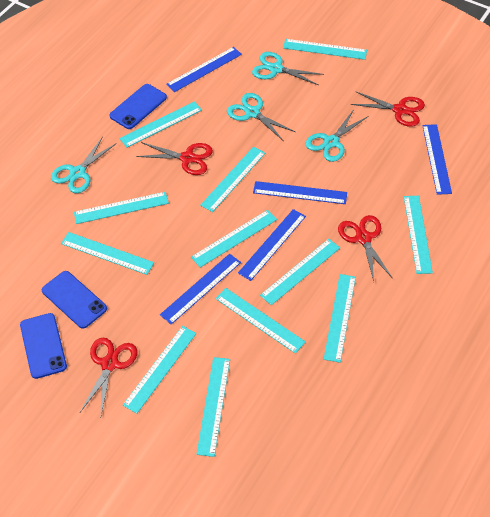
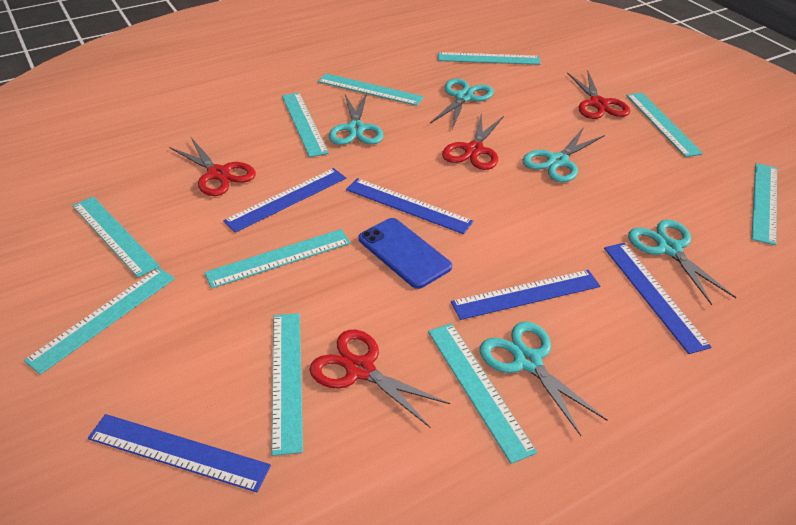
blue phone: [20,313,67,379] [42,271,107,329] [109,84,167,129] = 3 -> [359,218,452,289] = 1
turquoise ruler: [61,232,154,275] [74,192,169,224] [119,101,202,148] [123,326,196,414] [191,210,277,268] [197,357,230,457] [200,147,265,212] [215,288,306,354] [260,239,340,305] [283,39,367,60] [324,274,356,363] [404,196,433,274] = 12 -> [24,267,175,375] [72,197,160,278] [204,229,351,289] [272,313,303,456] [282,93,329,157] [318,73,424,106] [428,323,537,464] [438,52,541,65] [626,93,703,157] [751,163,777,246] = 10
turquoise scissors: [51,136,117,193] [227,93,295,140] [252,52,324,85] [306,109,368,162] = 4 -> [329,93,383,145] [430,79,494,129] [480,322,608,436] [522,128,605,183] [628,219,737,305] = 5

